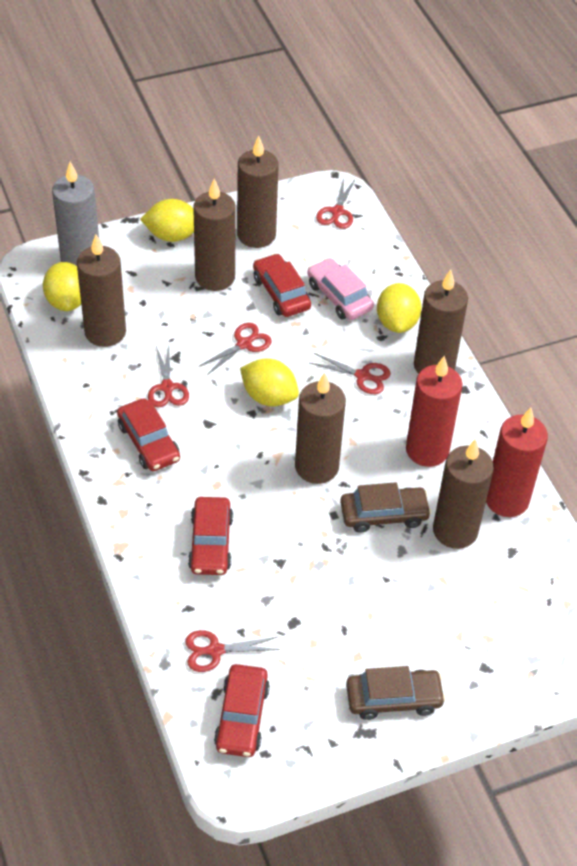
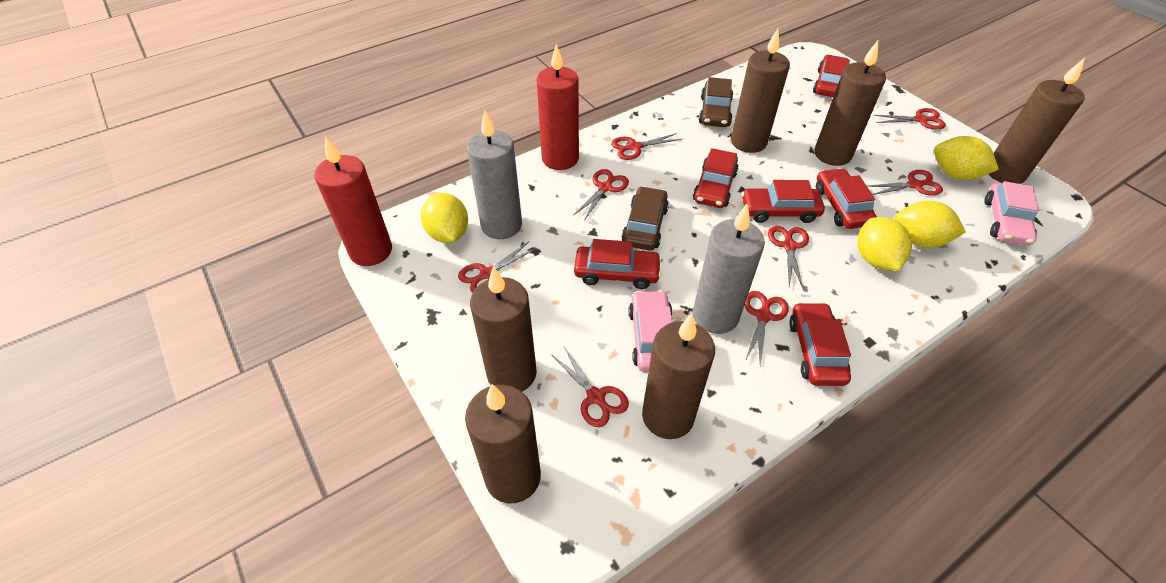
grey candle: [52,162,99,266] = 1 -> [467,111,522,239] [693,204,765,334] = 2
pink car: [307,258,374,320] = 1 -> [629,290,672,372] [984,181,1039,246] = 2
red car: [117,398,180,471] [188,497,233,575] [214,664,270,757] [253,253,311,317] = 4 -> [574,239,662,289] [693,148,739,208] [742,180,825,223] [789,302,851,386] [813,55,850,97] [816,168,877,229] = 6
red scissors: [148,346,189,407] [185,630,280,672] [198,323,272,375] [310,353,391,394] [316,178,355,229] = 5 -> [458,242,537,293] [551,347,629,427] [574,169,629,221] [611,133,682,160] [744,291,789,365] [768,226,809,288] [867,170,943,196] [874,108,946,130] = 8

